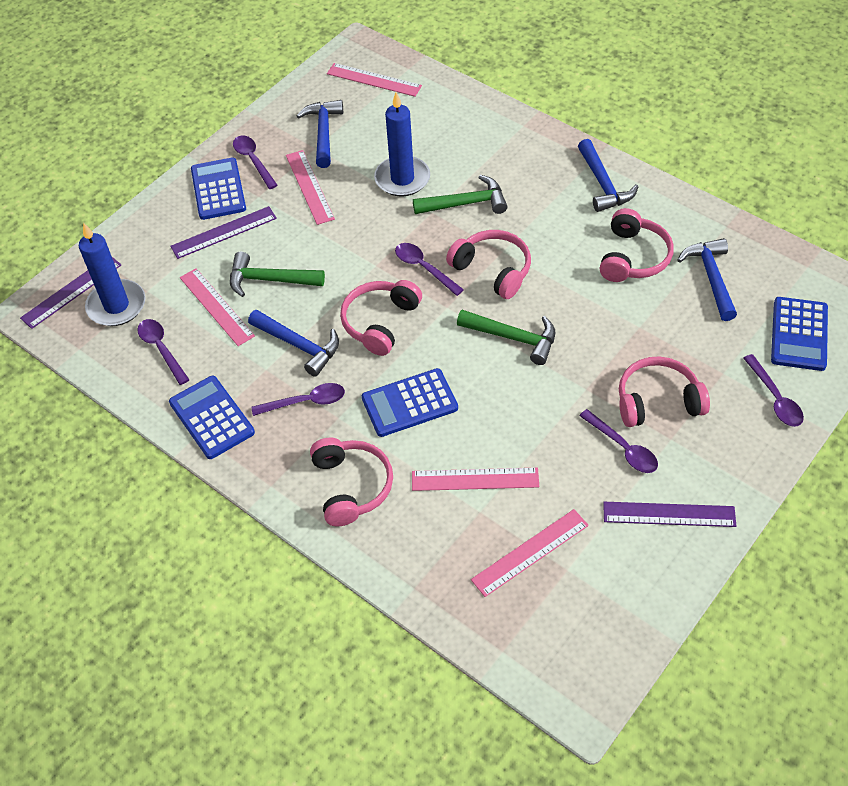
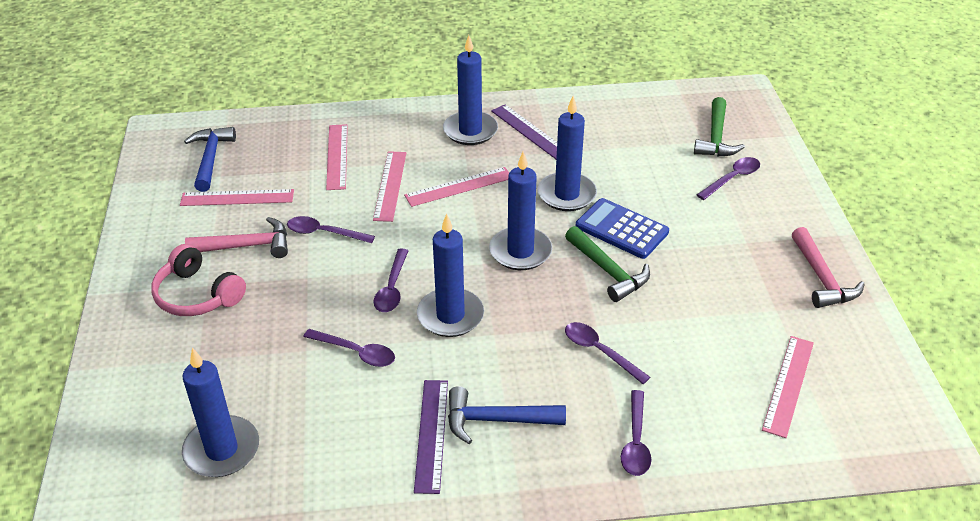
blue calculator: [169,376,255,459] [191,157,246,220] [362,368,458,437] [771,297,828,371] = 4 -> [576,198,669,259] = 1
blue candle: [79,223,145,326] [374,92,430,196] = 2 -> [182,348,259,477] [417,214,484,337] [443,35,498,145] [489,152,552,270] [538,96,597,211] = 5
blue hammer: [248,310,339,377] [297,100,343,168] [578,139,638,212] [677,238,737,321] = 4 -> [184,127,236,192] [448,386,566,444] = 2
green hammer: [230,252,325,297] [413,175,507,214] [457,310,555,365] = 3 -> [565,226,650,302] [694,97,745,157] = 2
pink hammer: none = 0 -> [185,217,288,258] [792,227,865,308] = 2
pink headphones: [310,438,393,526] [340,280,422,356] [446,230,531,299] [600,208,674,282] [619,356,710,427] = 5 -> [151,244,246,316] = 1
purple ruler: [20,257,121,329] [170,206,277,259] [603,502,736,527] = 3 -> [414,380,448,494] [491,105,557,159] = 2

